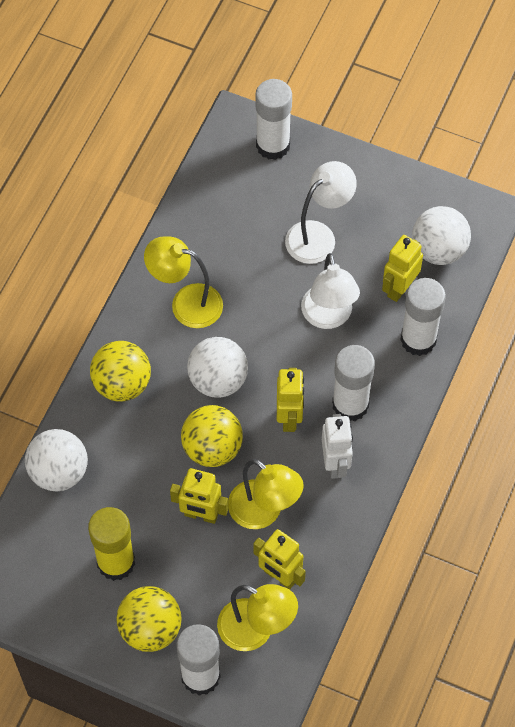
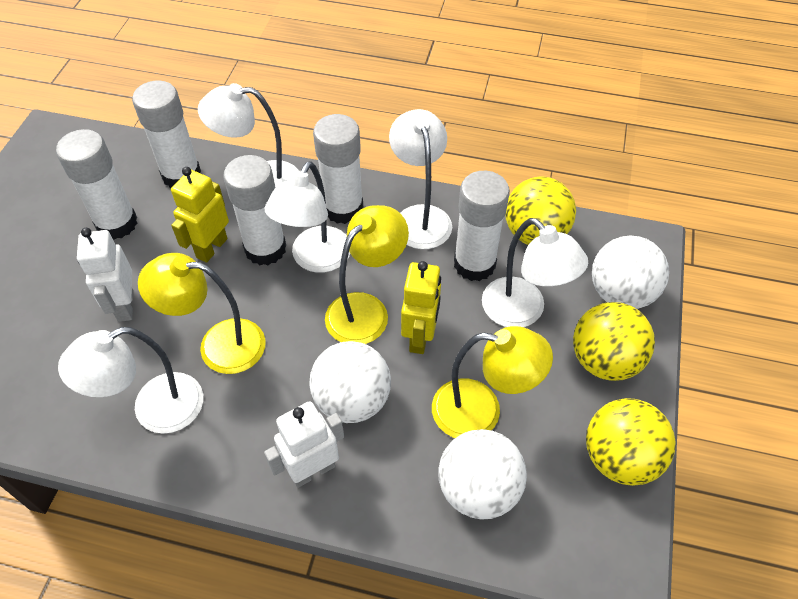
white glue stick: [177,624,221,696] [255,79,292,160] [332,345,375,421] [400,278,446,356] = 4 -> [56,129,137,240] [132,80,201,188] [223,155,286,265] [313,114,363,224] [454,171,510,281] = 5
white lamp: [285,161,357,264] [301,253,360,329] = 2 -> [58,327,203,434] [198,83,299,187] [265,161,350,273] [389,109,452,249] [482,218,588,327] = 5
white robot: [322,414,353,479] = 1 -> [77,228,133,322] [264,401,344,488] = 2
yellow glue stick: [88,507,135,581] = 1 -> none = 0
yellow robot: [170,468,228,524] [253,529,306,589] [277,368,304,432] [382,235,423,302] = 4 -> [171,167,229,263] [401,261,441,354] = 2

